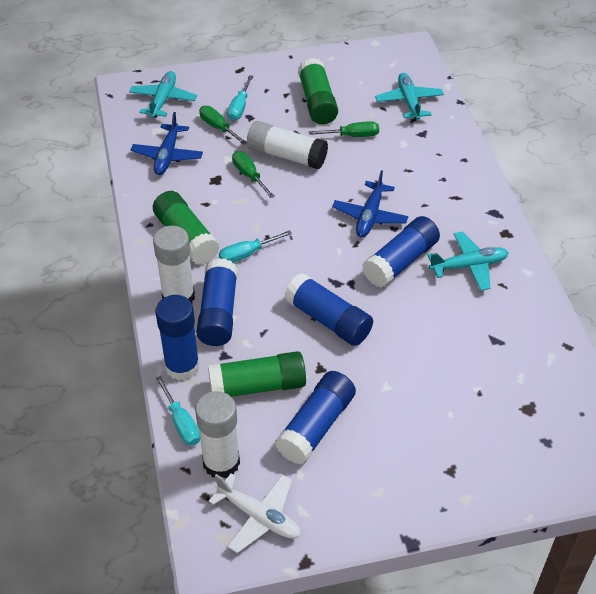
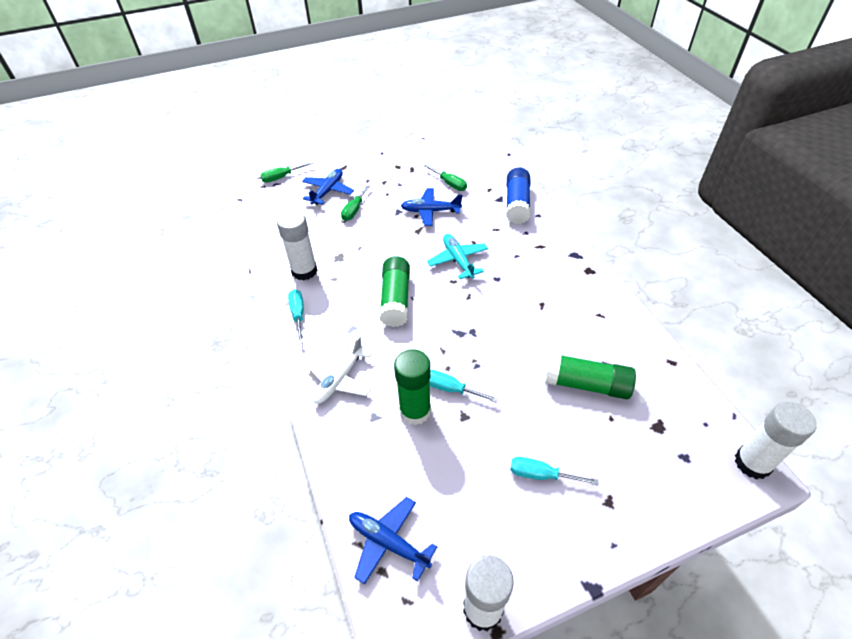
blue glue stick: [155,295,199,381] [197,258,238,346] [275,371,356,464] [284,273,373,346] [362,216,440,288] = 5 -> [506,168,531,224] = 1
blue plane: [131,112,203,175] [332,170,408,237] = 2 -> [302,169,354,205] [349,497,437,585] [401,188,462,226] = 3
turquoise plane: [129,71,197,118] [375,73,444,120] [428,232,509,291] = 3 -> [427,234,488,279] = 1

